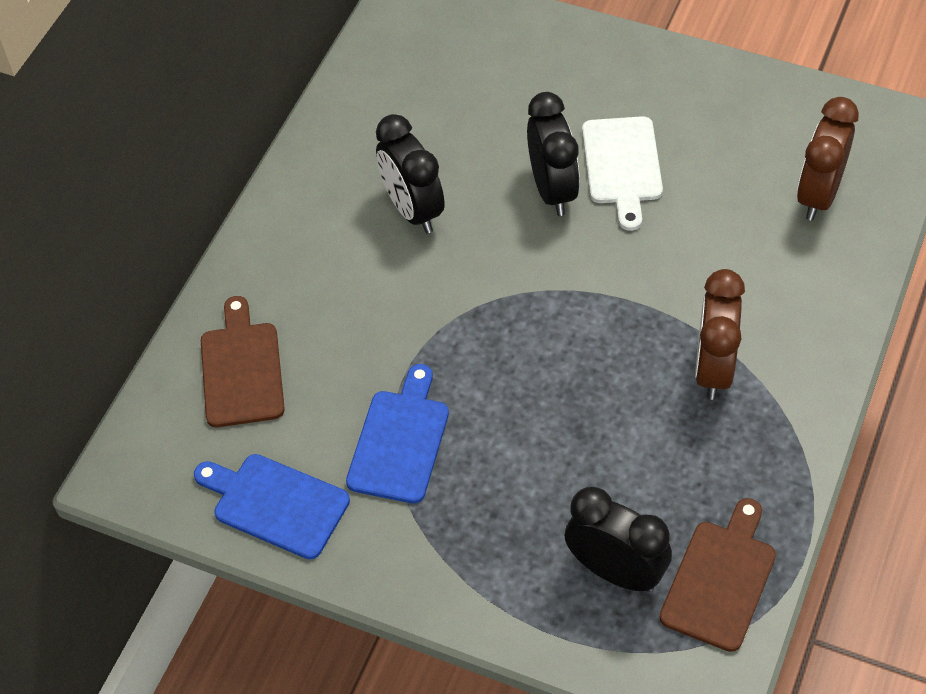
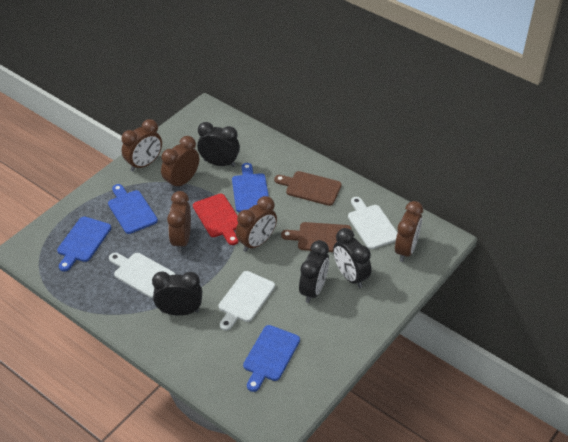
black clock: [376,114,445,233] [527,92,580,216] [564,487,672,592] = 3 -> [152,272,202,316] [197,122,240,167] [299,240,329,303] [333,228,371,288] = 4
blue cutting board: [194,454,350,559] [346,364,449,504] = 2 -> [57,217,111,272] [108,184,158,234] [232,163,269,212] [243,325,300,392] = 4
brown clock: [695,269,745,400] [797,97,859,221] = 2 -> [121,119,162,171] [161,136,199,191] [167,191,191,253] [236,196,277,252] [395,201,423,262] = 5
red cutting board: none = 0 -> [193,194,239,245] = 1
white cutting board: [582,116,663,231] = 1 -> [109,253,175,298] [219,271,275,331] [348,197,398,249] = 3

